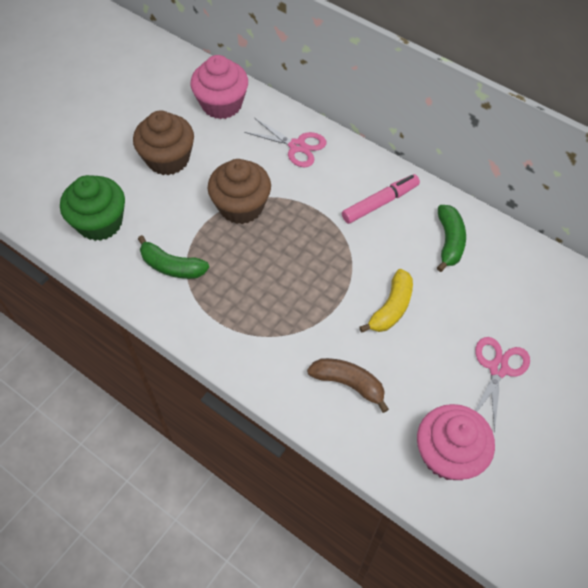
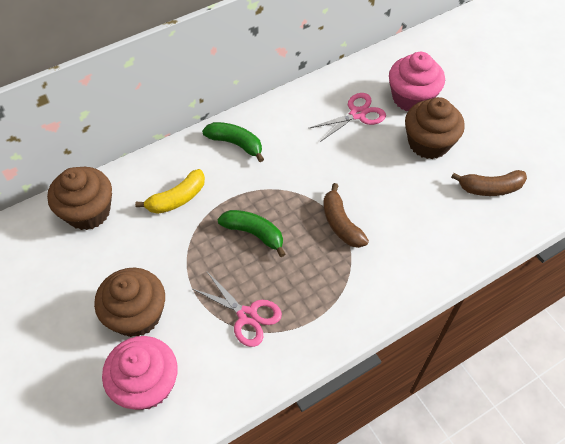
brown banana: [307,358,389,413] = 1 -> [323,183,369,248] [451,170,527,196] = 2
brown cupcake: [133,111,194,175] [208,159,271,224] = 2 -> [47,167,112,230] [94,268,165,337] [405,97,465,159] = 3
green cupcake: [60,175,125,241] = 1 -> none = 0
pink marker: [342,174,420,224] = 1 -> none = 0

